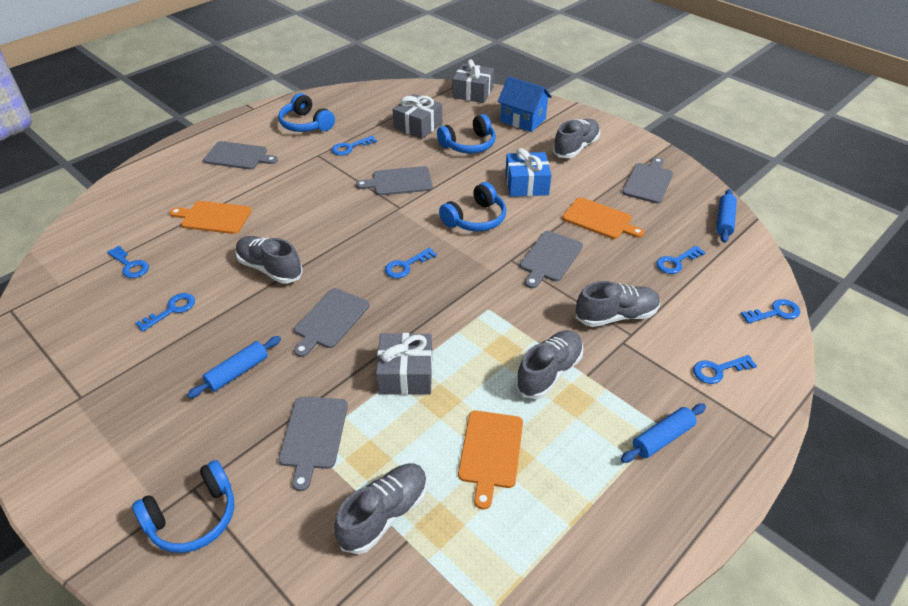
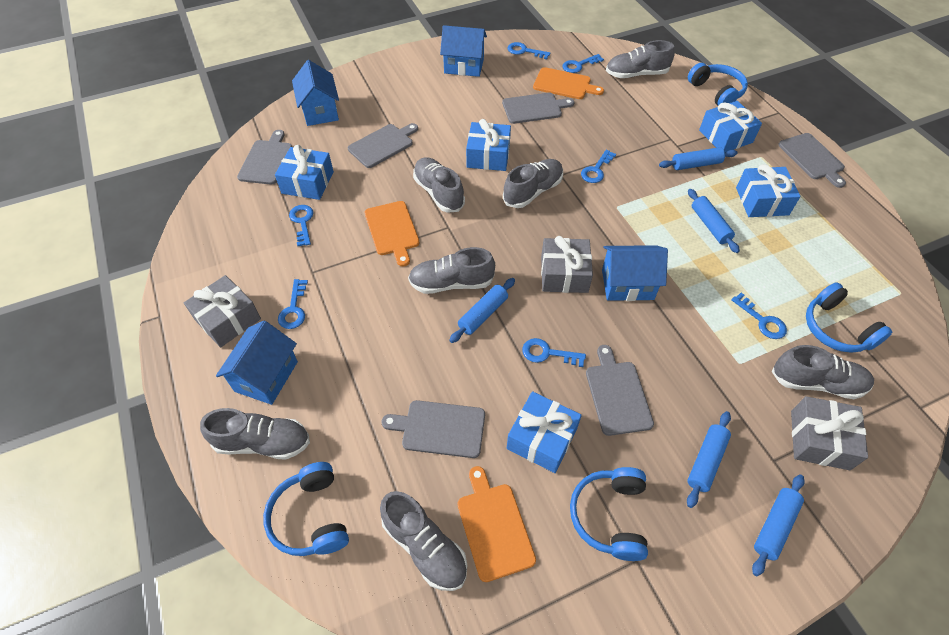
blue gift: [505,148,552,197] = 1 -> [275,145,334,200] [466,119,511,171] [507,391,582,473] [699,101,762,152] [736,164,801,217] = 5
blue house: [497,76,552,132] = 1 -> [216,321,298,405] [292,60,339,126] [440,25,487,77] [602,245,668,301] = 4
blue rolling pin: [187,336,281,398] [621,403,706,463] [716,189,737,243] = 3 -> [449,278,515,343] [659,147,738,170] [687,411,731,508] [688,189,740,253] [752,474,805,577] = 5
grey shoe: [235,236,303,284] [334,464,427,554] [516,330,583,399] [553,119,600,158] [576,281,660,327] = 5 -> [200,408,310,460] [380,491,467,591] [408,247,495,294] [413,157,465,213] [503,159,563,208] [606,40,675,78] [772,345,874,399] = 7

